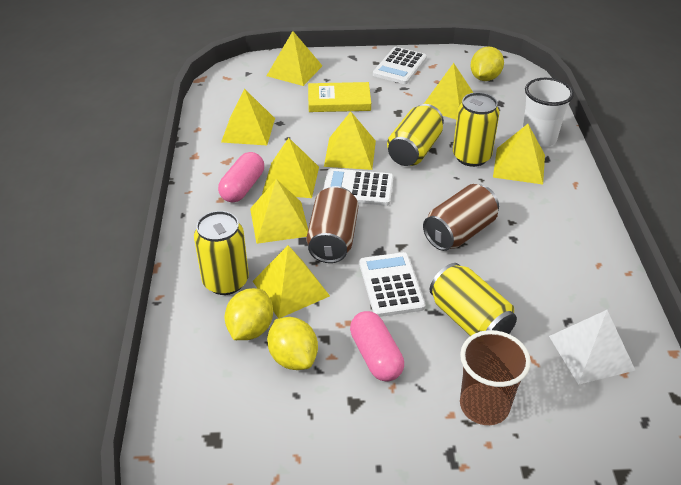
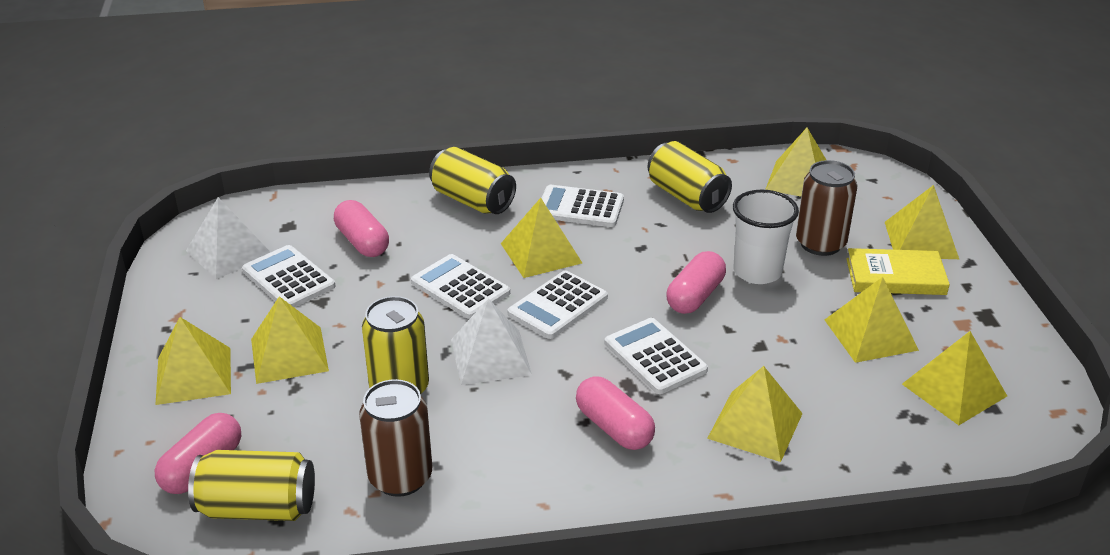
brown cup: [460,330,531,425] = 1 -> none = 0
pink capsule: [218,152,264,202] [350,311,404,381] = 2 -> [155,413,241,494] [334,200,389,257] [576,376,655,450] [666,251,726,314] = 4
white calculator: [323,168,394,206] [359,252,426,317] [373,47,427,84] = 3 -> [242,245,336,307] [411,254,510,319] [508,270,608,339] [541,185,624,227] [605,318,708,394] = 5
white pyramid: [549,310,635,385] = 1 -> [186,197,271,279] [451,298,532,385] = 2
yellow lemon: [225,288,273,340] [267,317,318,370] [470,47,504,81] = 3 -> none = 0

